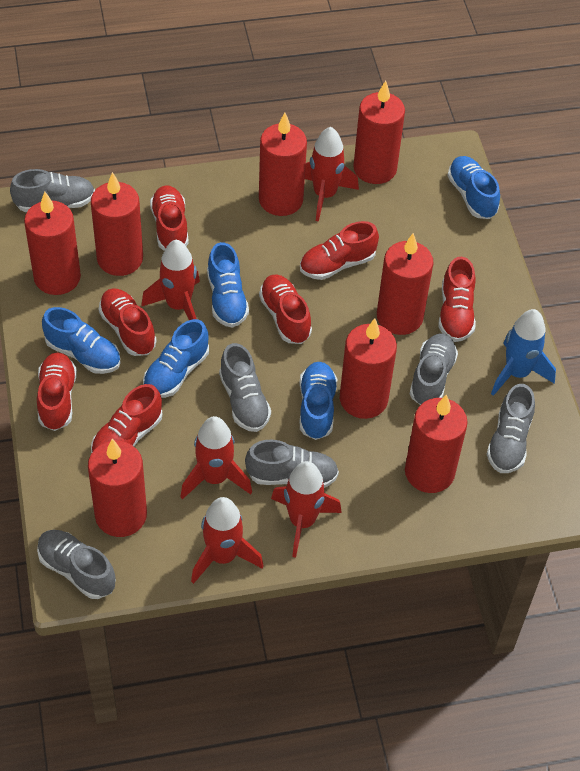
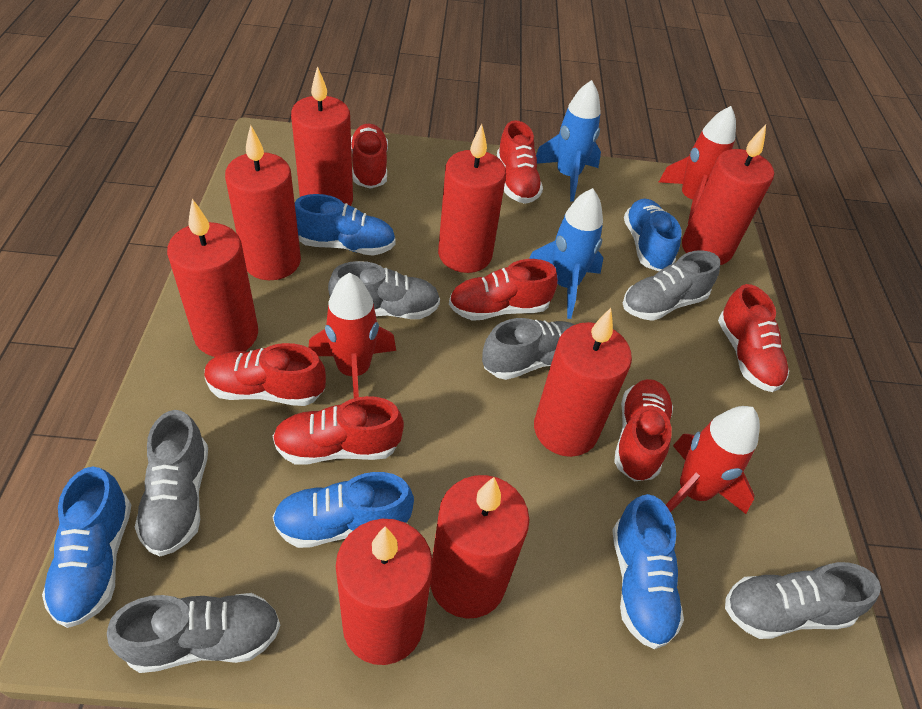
blue rocket: [491,309,556,396] = 1 -> [529,188,603,319] [536,80,601,202] = 2
red rocket: [141,240,200,320] [180,416,252,499] [191,497,264,584] [271,461,342,558] [305,127,359,222] = 5 -> [309,272,396,398] [659,106,736,224] [666,406,760,514] = 3

